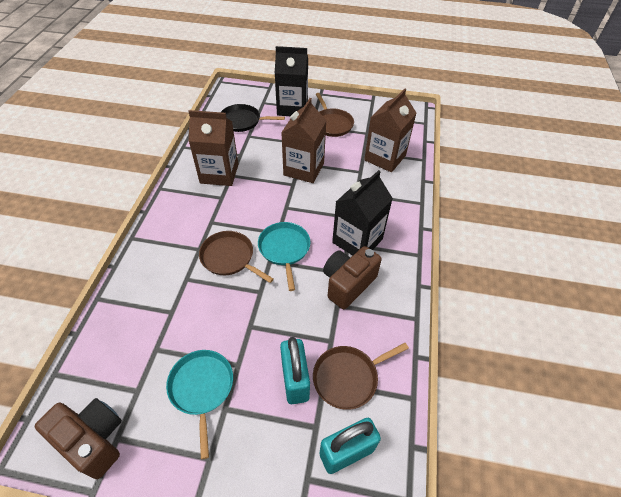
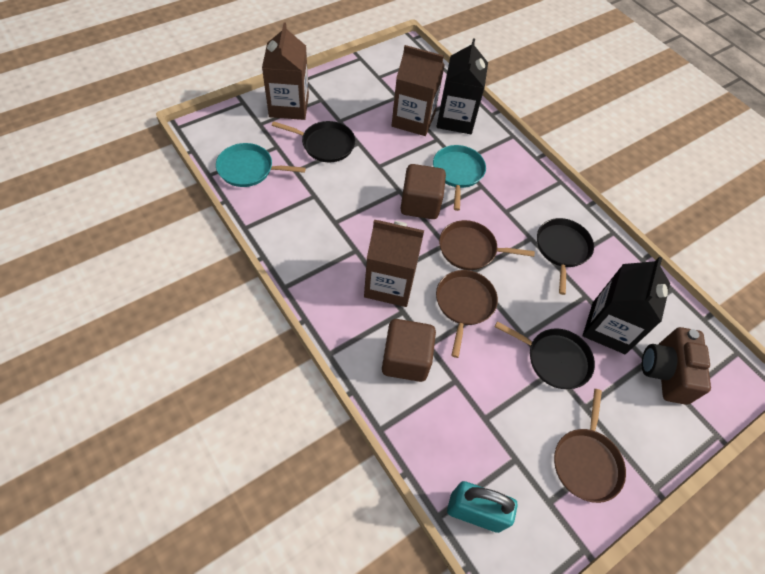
black pan: [221,104,285,132] = 1 -> [272,121,356,162] [495,321,595,389] [537,218,594,295] = 3
brown camera: [35,398,122,479] [323,246,382,309] = 2 -> [642,327,711,405] = 1
brown cube: none = 0 -> [382,319,436,382] [400,164,446,219] = 2
turquoise padlock: [280,337,310,404] [319,418,381,474] = 2 -> [447,481,517,533] = 1

